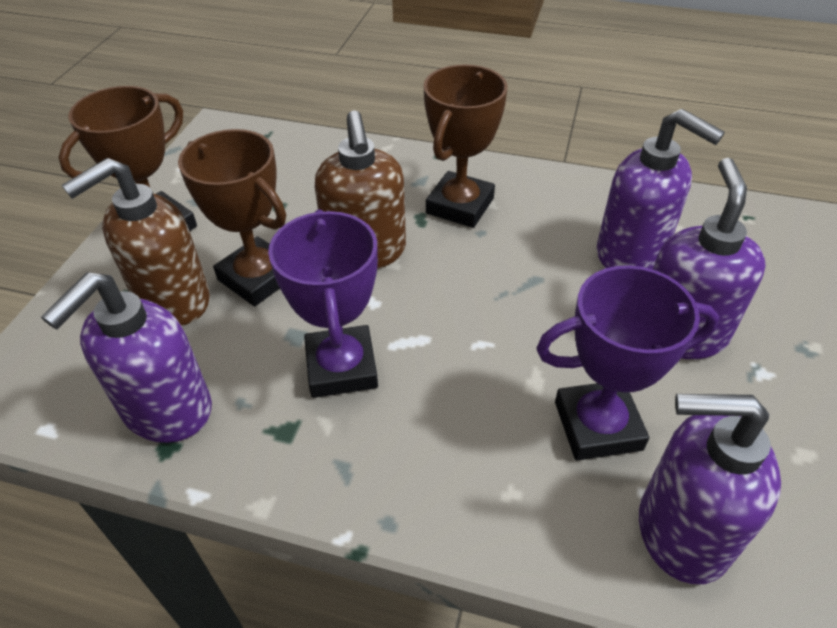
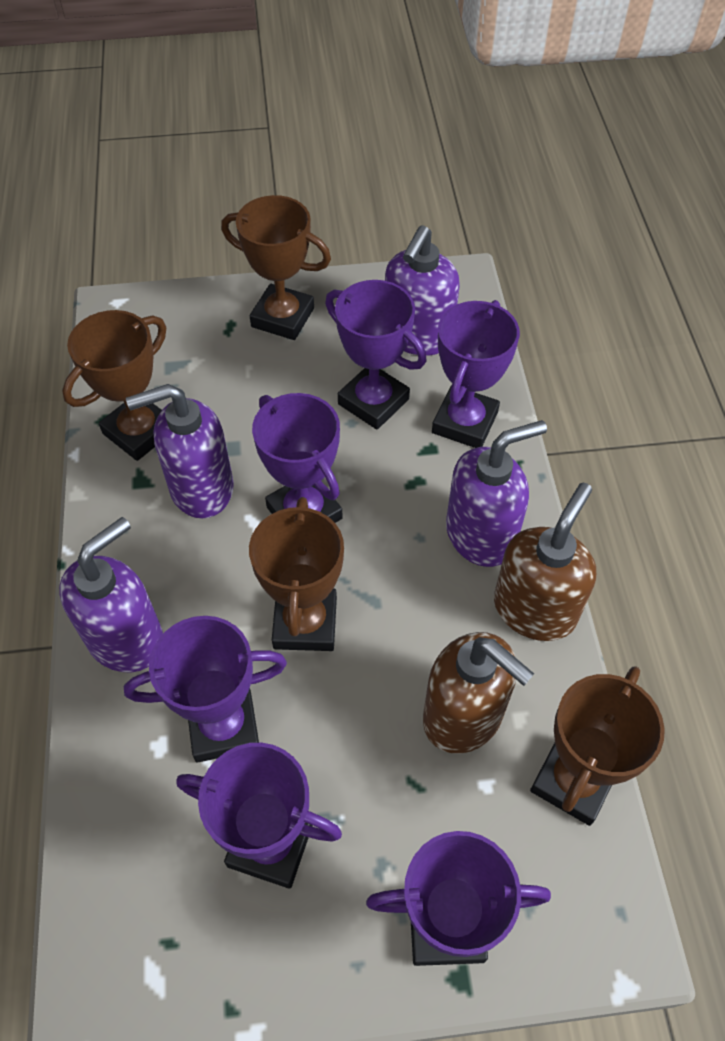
brown trophy: [58,86,197,231] [178,129,286,306] [423,64,508,228] = 3 -> [62,310,166,461] [221,195,331,340] [249,497,344,651] [530,666,665,826] = 4
purple trophy: [268,209,378,398] [536,265,719,460] = 2 -> [124,616,287,762] [176,743,342,889] [252,393,343,523] [325,280,426,429] [366,831,551,966] [432,300,520,448] = 6

